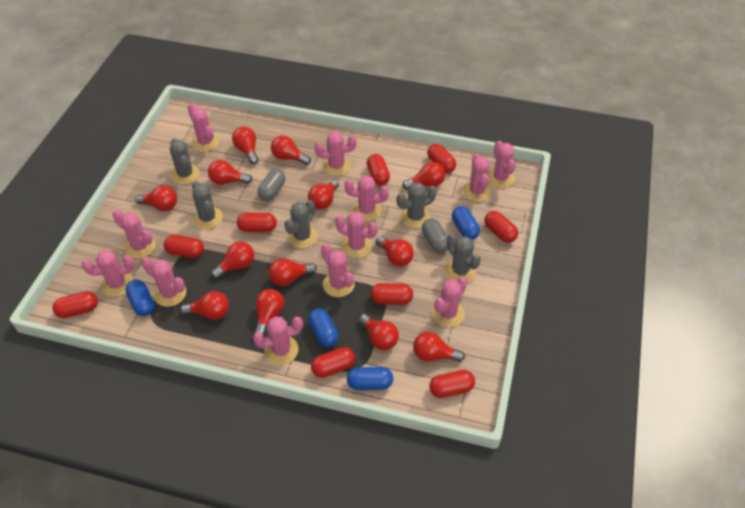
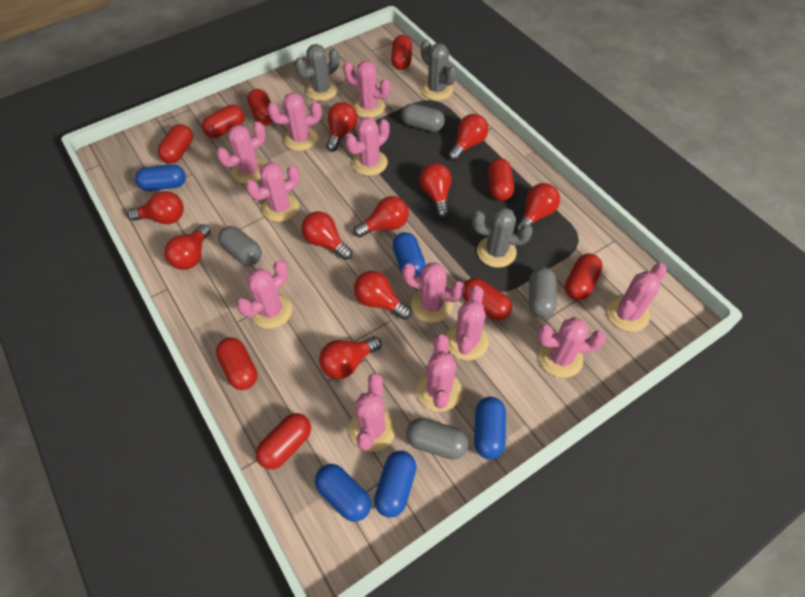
blue capsule: [125,280,154,316] [308,308,339,347] [347,367,393,390] [452,206,480,240] = 4 -> [135,164,186,191] [315,464,371,522] [374,451,416,518] [393,232,426,276] [474,397,506,459] = 5
grey cactus: [170,139,200,185] [192,182,223,229] [284,200,318,248] [397,182,437,228] [445,234,481,282] = 5 -> [295,44,339,101] [421,40,457,100] [472,207,533,268] = 3
grey capsule: [258,169,285,201] [422,219,448,253] = 2 -> [218,226,262,266] [401,103,445,132] [406,418,469,460] [529,267,557,318] = 4
red light bulb: [135,186,177,211] [180,291,229,320] [208,160,253,185] [211,241,254,279] [232,127,258,164] [254,289,284,336] [269,258,317,286] [271,135,311,165] [308,179,339,209] [359,314,399,350] [375,236,414,267] [402,162,445,190] [413,332,465,362] = 13 -> [128,191,184,224] [164,224,211,270] [301,211,352,260] [319,336,382,379] [326,102,358,152] [353,196,409,237] [354,271,411,320] [419,163,451,218] [448,114,488,161] [516,183,560,233] = 10

